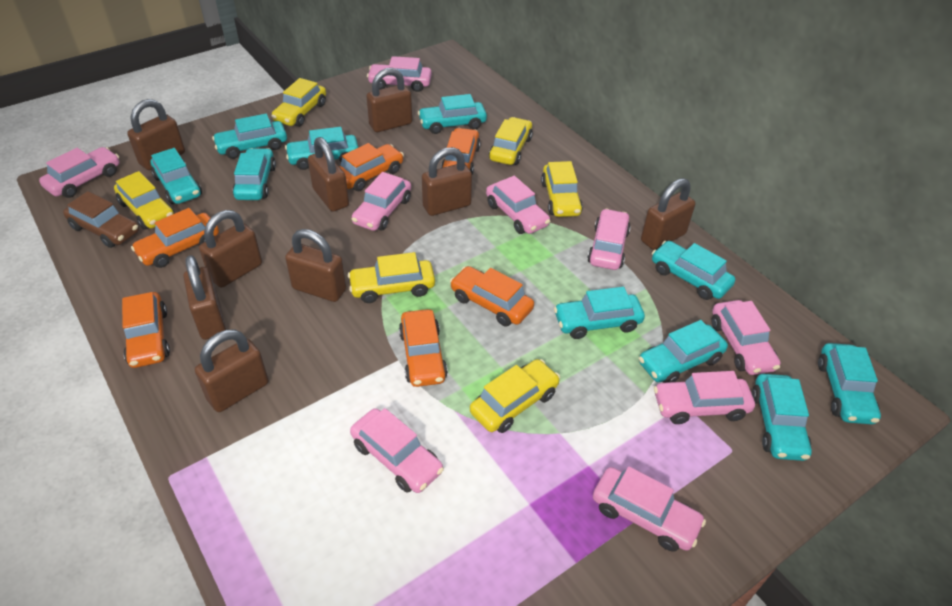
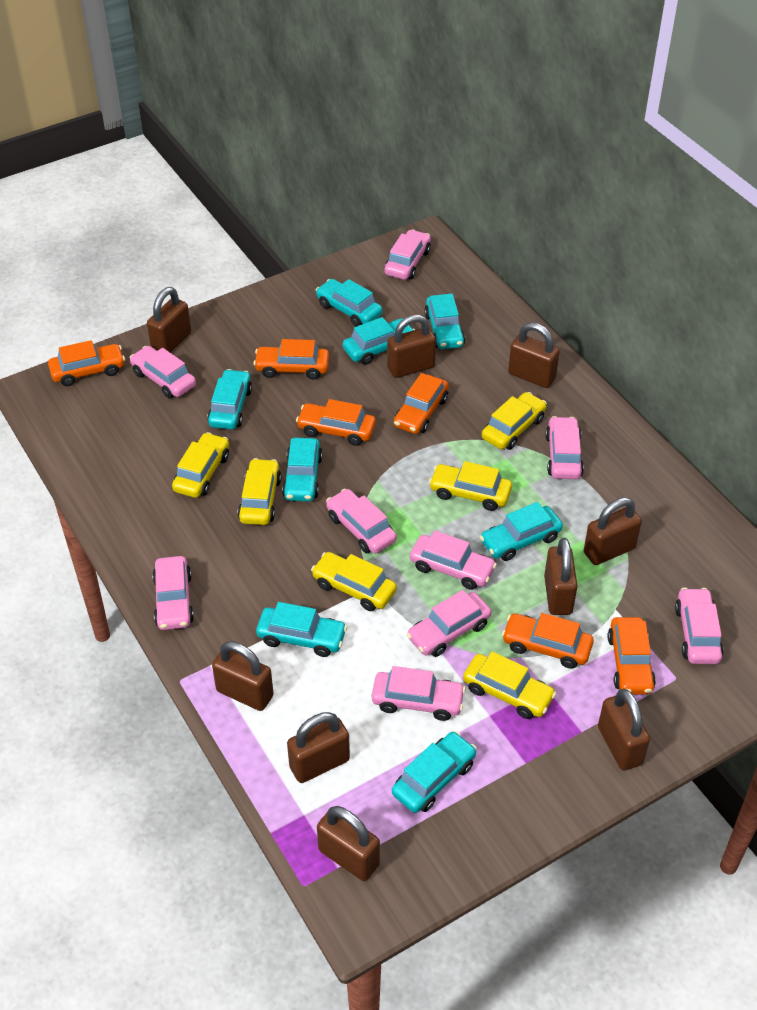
brown car: [63,191,139,248] = 1 -> none = 0
turquoise car: [151,148,202,204] [212,114,287,159] [233,148,276,200] [285,127,359,170] [418,94,487,134] [554,287,645,339] [639,320,728,383] [652,241,735,300] [752,374,812,461] [818,343,881,424] = 10 -> [207,369,252,429] [256,602,347,657] [282,438,323,501] [316,279,382,327] [343,317,415,365] [392,731,477,813] [424,294,465,349] [480,502,563,561] = 8

